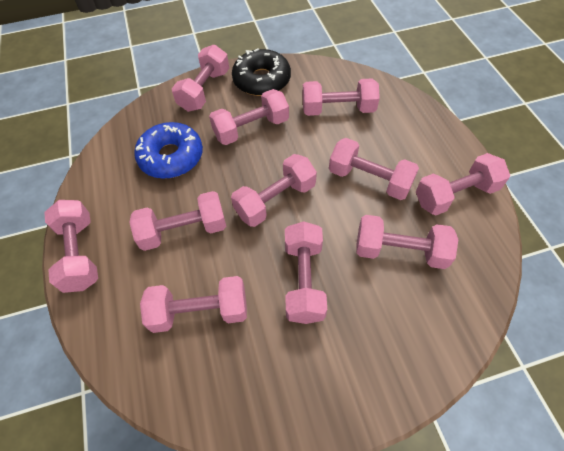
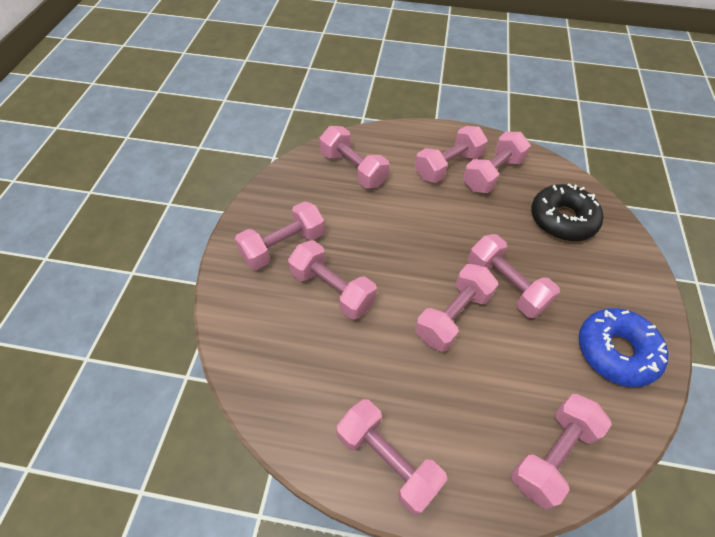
pink dumbbell: [44,200,98,293] [129,191,226,251] [140,276,247,333] [172,45,229,112] [209,89,289,145] [231,154,317,227] [285,221,327,324] [303,78,380,116] [329,138,419,200] [356,215,458,269] [416,153,510,215] = 11 -> [235,201,325,270] [288,240,377,320] [320,126,389,188] [337,399,448,515] [415,126,488,183] [415,264,498,352] [463,132,531,193] [468,234,560,318] [511,394,612,509] = 9

